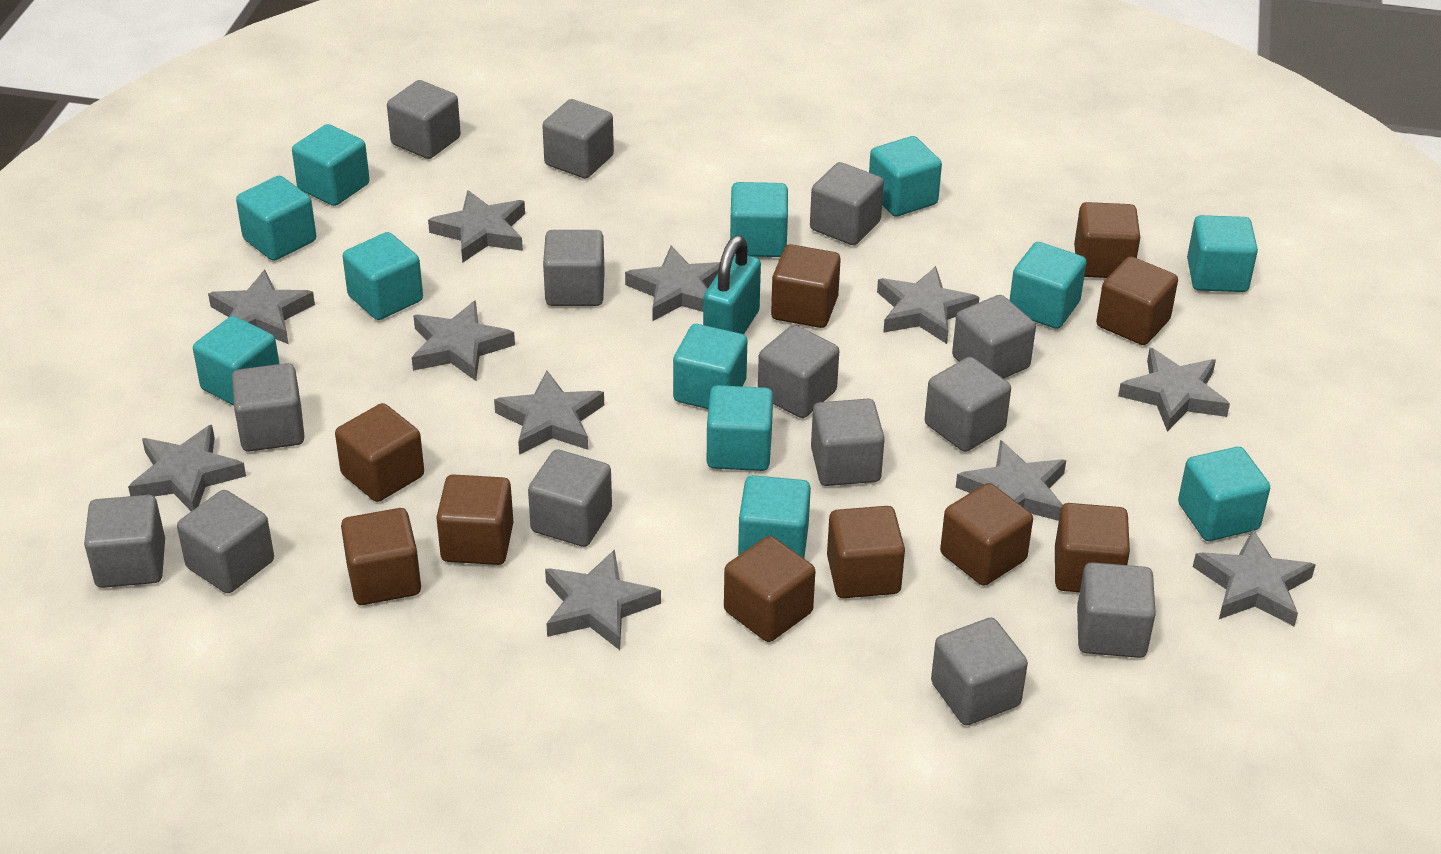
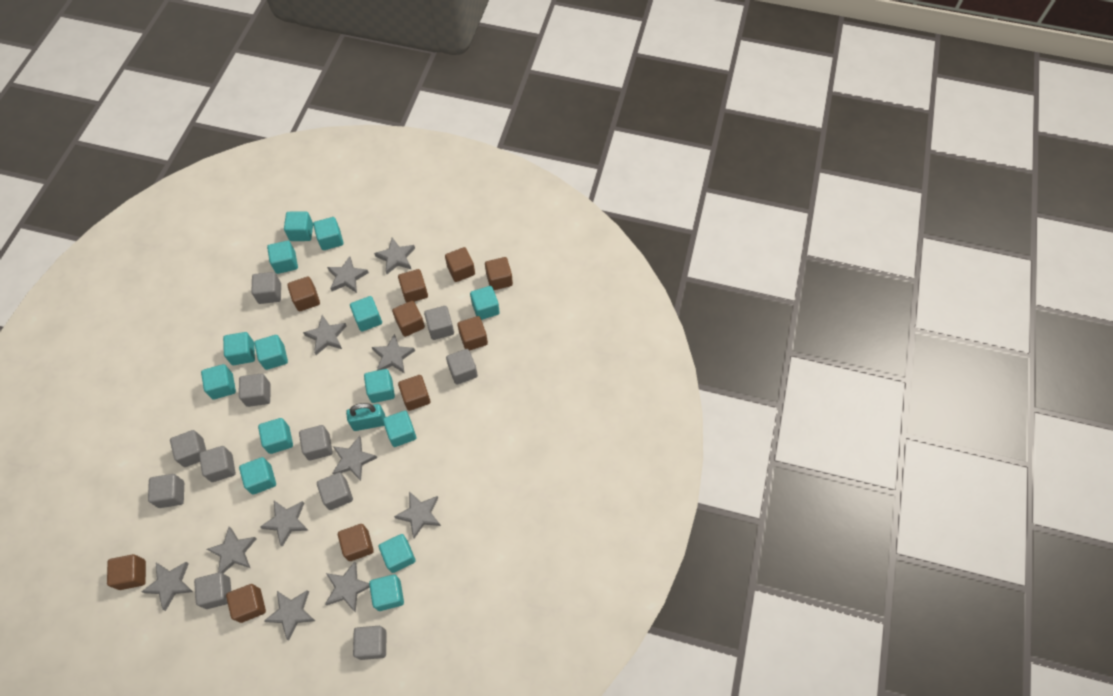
grey cube: [84,495,165,588] [177,490,274,593] [232,363,305,452] [387,80,461,159] [528,449,612,547] [542,99,614,178] [543,230,605,306] [758,325,839,418] [810,162,884,245] [811,399,885,486] [925,357,1011,452] [931,618,1028,725] [952,295,1036,379] [1077,562,1156,658] = 14 -> [148,474,184,508] [170,430,206,467] [194,572,231,609] [199,446,236,482] [239,374,270,407] [251,272,281,304] [299,425,333,460] [317,472,353,510] [353,626,387,660] [424,306,454,340] [446,349,478,385] = 11
turquoise cube: [193,316,279,405] [236,176,316,261] [292,124,370,206] [342,232,423,320] [673,324,747,409] [707,385,773,471] [730,182,788,257] [738,475,811,558] [869,136,942,217] [1009,242,1087,329] [1178,447,1270,541] [1187,215,1258,292] = 12 -> [201,364,236,399] [223,332,255,365] [239,457,276,495] [254,335,288,370] [258,418,293,454] [267,241,298,274] [284,211,313,241] [313,217,343,250] [350,296,382,331] [364,369,395,403] [369,574,404,611] [379,534,416,573] [383,411,416,447] [470,286,500,320] = 14

